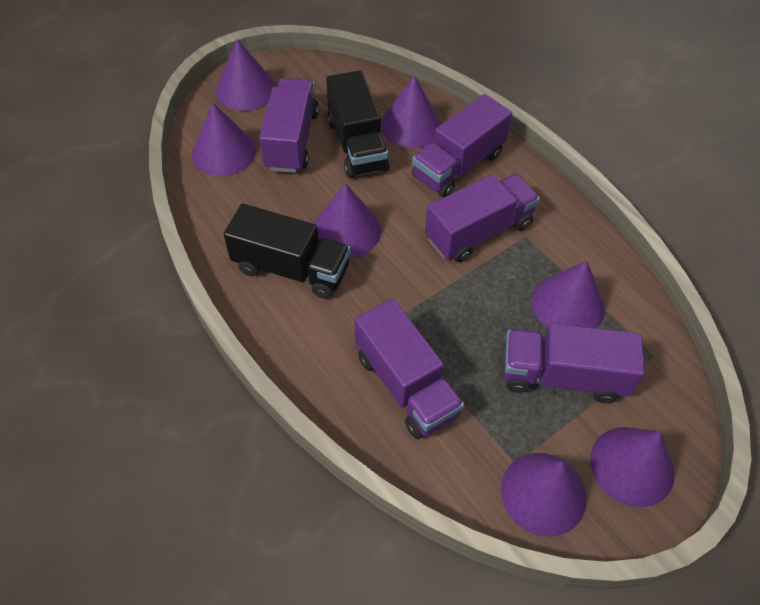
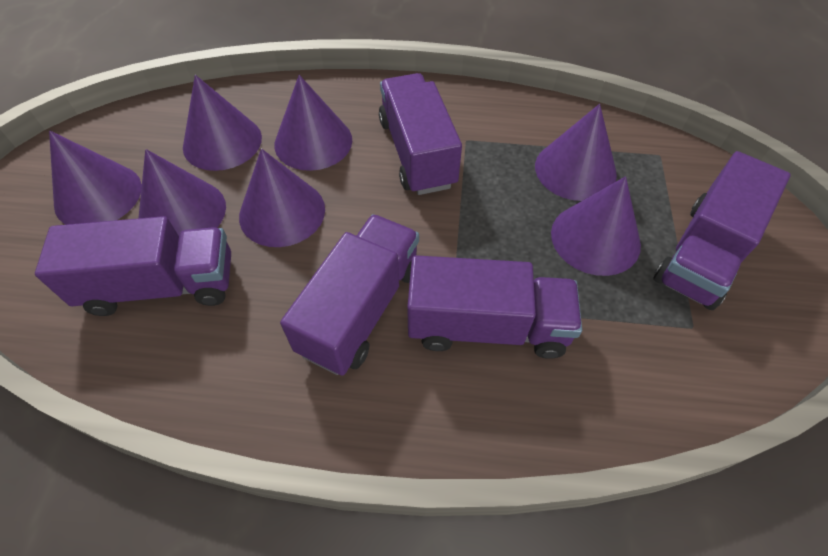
black truck: [223,204,351,299] [326,70,390,178] = 2 -> none = 0

